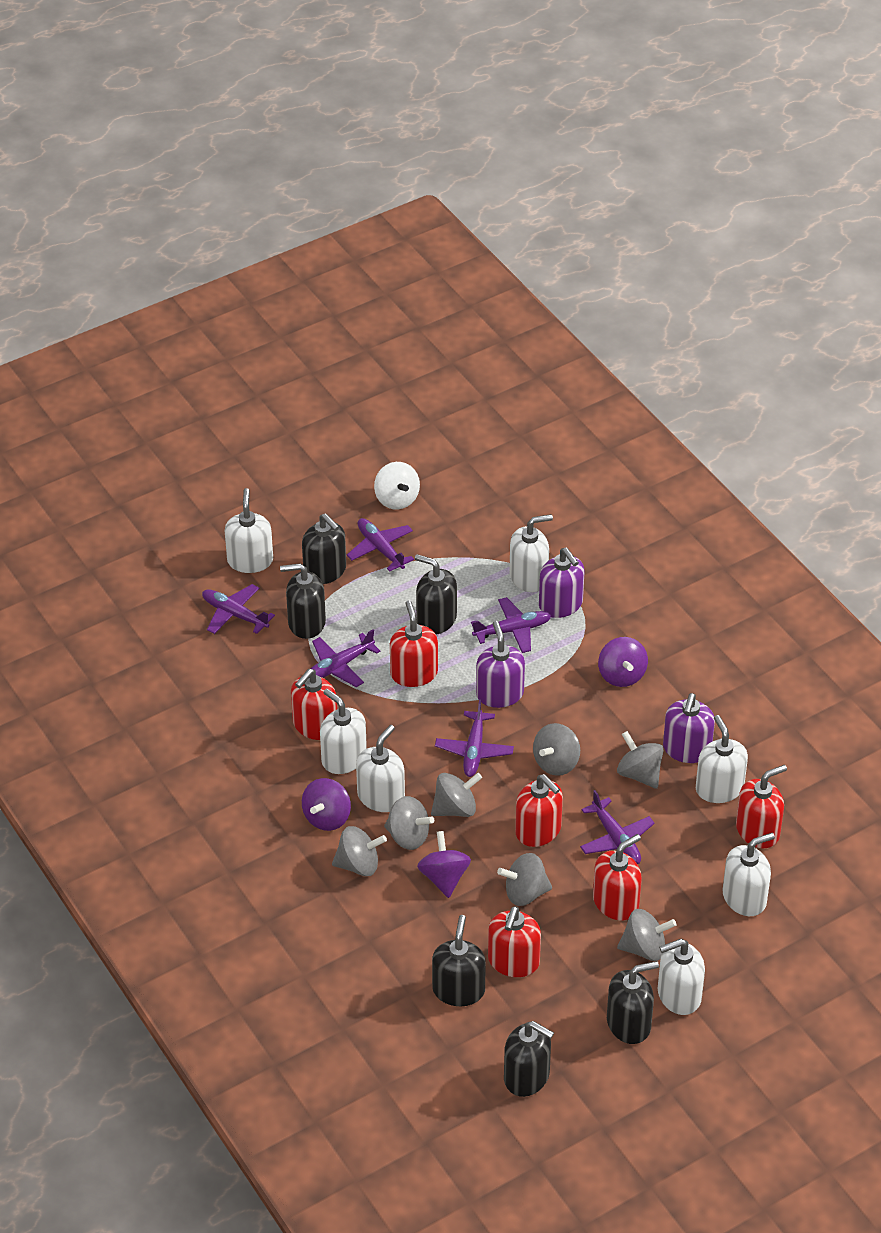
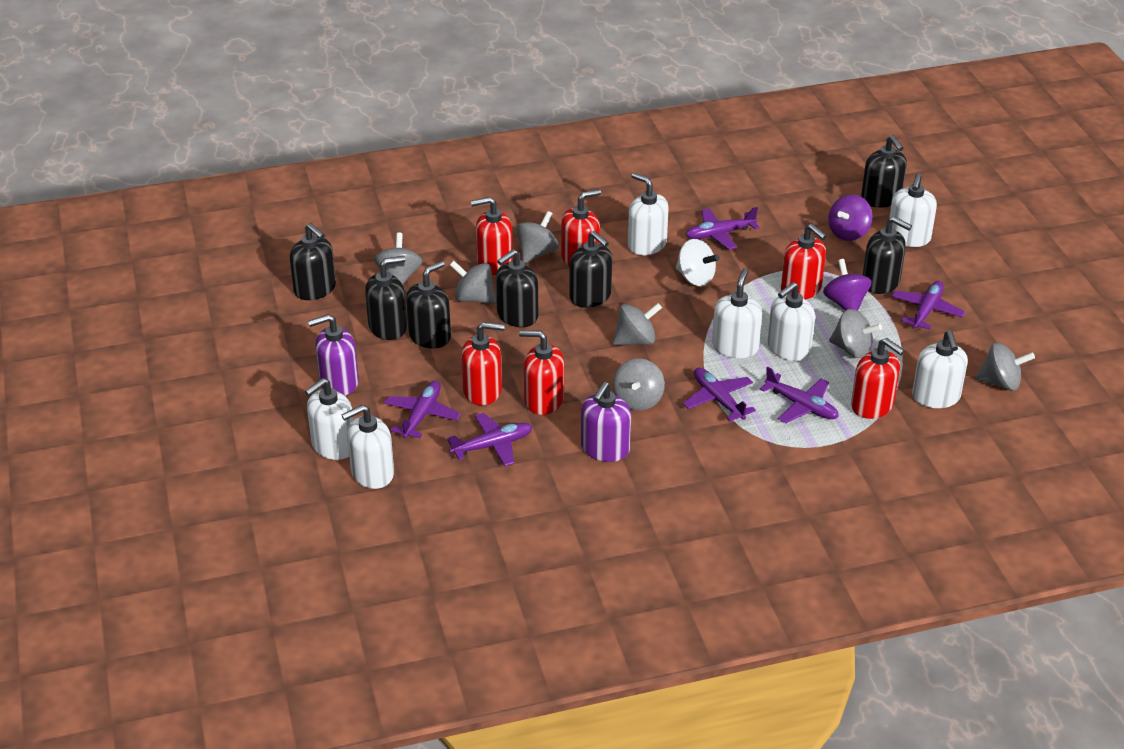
black soap dispenser: [280,563,326,639] [302,513,346,584] [415,554,457,635] [432,915,486,1006] [504,1021,554,1097] [607,961,659,1044] = 6 -> [290,223,336,300] [365,256,407,340] [406,261,451,349] [496,249,538,327] [570,231,612,308] [861,135,907,208] [863,216,912,294] = 7
purple soap dispenser: [476,621,525,708] [539,547,585,618] [663,693,715,763] = 3 -> [308,314,359,396] [581,382,631,462] = 2
purple spinning top: [302,778,351,831] [417,831,471,898] [598,637,648,687] = 3 -> [823,259,872,311] [828,195,873,241] = 2

